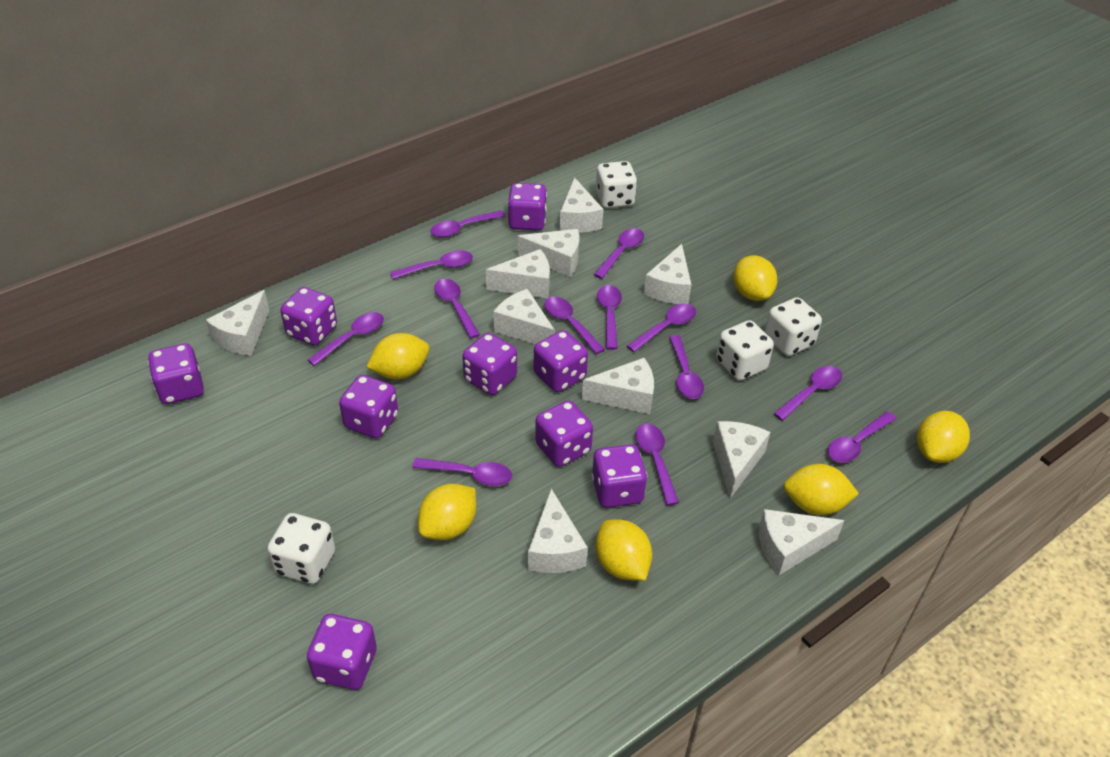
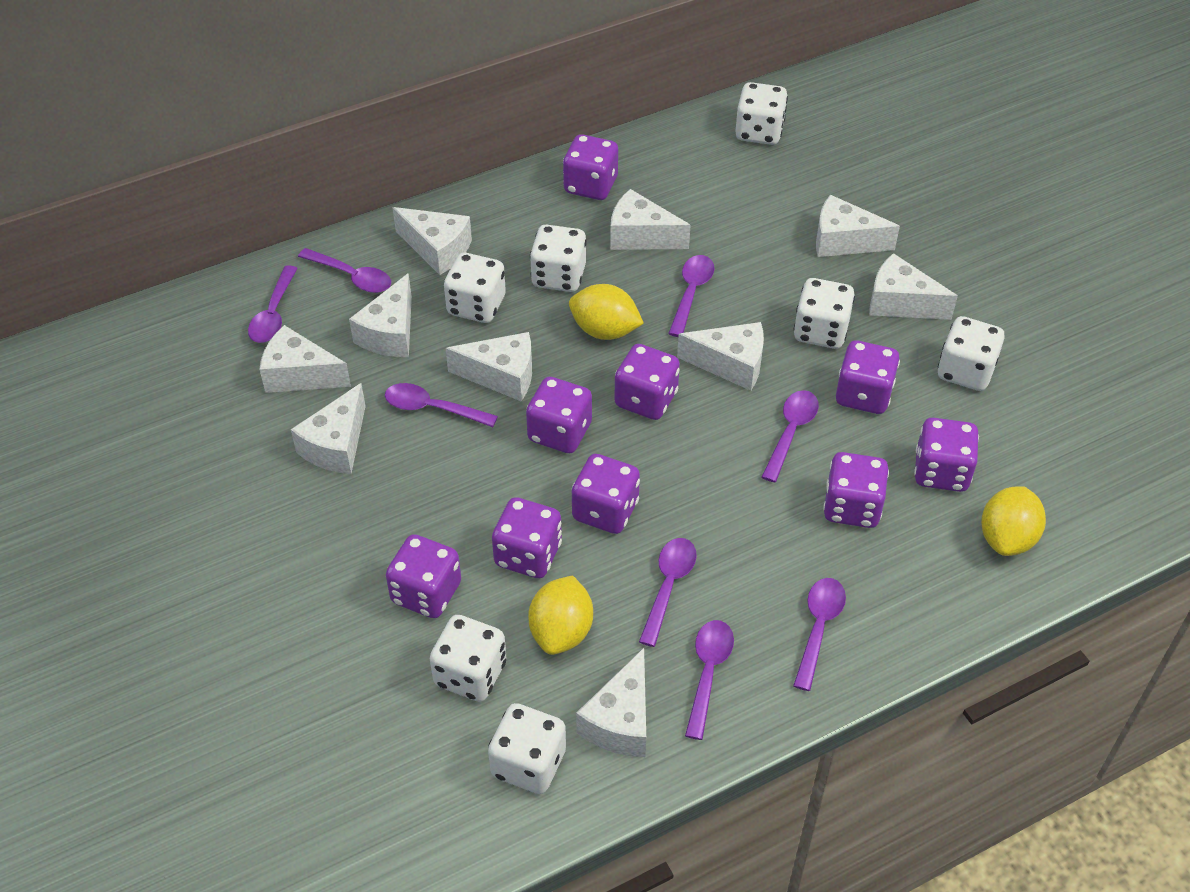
purple spoon: [308,312,384,366] [390,251,473,279] [412,458,512,486] [430,210,505,238] [434,279,480,339] [544,297,605,354] [593,228,644,279] [597,285,622,350] [627,304,696,352] [635,424,679,506] [669,335,704,399] [774,366,842,421] [828,411,896,463] = 13 -> [248,265,298,343] [298,248,391,293] [385,383,498,427] [639,538,697,647] [668,255,715,337] [685,620,734,740] [762,390,819,482] [793,578,846,691] = 8
white dice: [267,513,335,584] [596,161,637,208] [716,320,774,381] [765,297,822,356] = 4 -> [430,615,506,702] [444,253,506,323] [488,703,566,794] [530,225,587,292] [735,82,788,145] [794,278,855,349] [938,316,1005,391] = 7
yellow lemon: [367,333,429,379] [418,484,476,540] [595,519,652,581] [733,255,778,301] [784,464,859,515] [917,411,970,463] = 6 -> [528,576,593,655] [569,284,644,340] [981,486,1046,556] = 3

